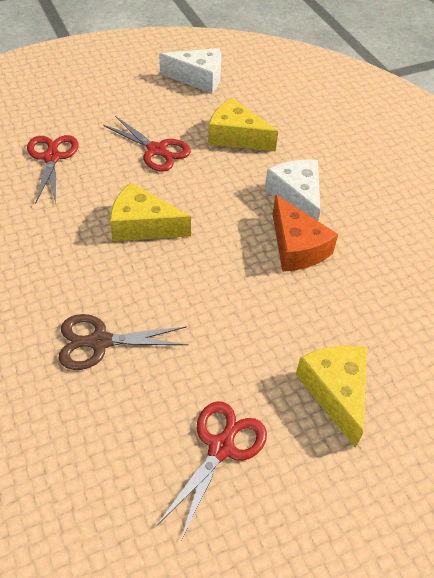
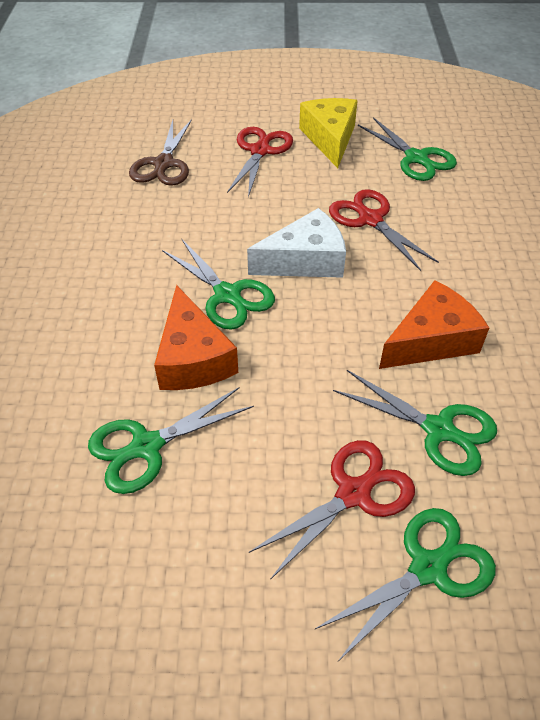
green scissors: none = 0 -> [88,387,254,494] [162,238,275,330] [315,508,496,661] [333,370,497,476] [358,117,457,181] = 5
orange cheese: [273,195,338,272] = 1 -> [154,285,238,390] [379,280,489,369] = 2
white cheese: [159,48,221,93] [265,159,320,221] = 2 -> [247,208,346,278] = 1
yellow cheese: [110,182,191,241] [208,98,278,151] [296,346,367,448] = 3 -> [299,98,358,168] = 1

